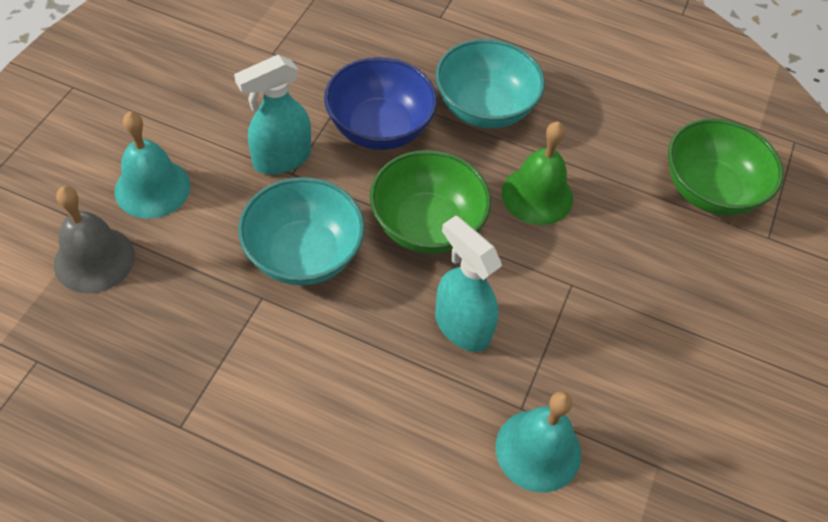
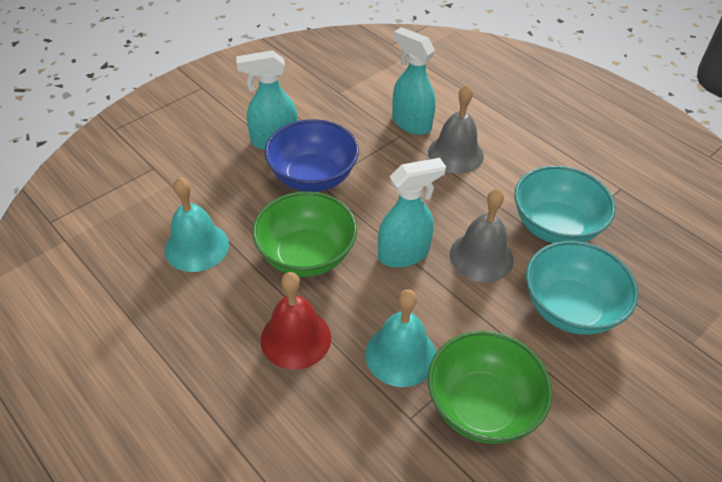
green bell: [501,121,573,225] = 1 -> none = 0
grey bell: [54,186,135,294] = 1 -> [428,84,484,174] [450,188,514,282] = 2
red bell: none = 0 -> [261,272,331,370] = 1
turquoise spray bottle: [234,55,311,174] [435,216,502,352] = 2 -> [236,50,298,150] [378,158,446,268] [392,27,436,135] = 3

